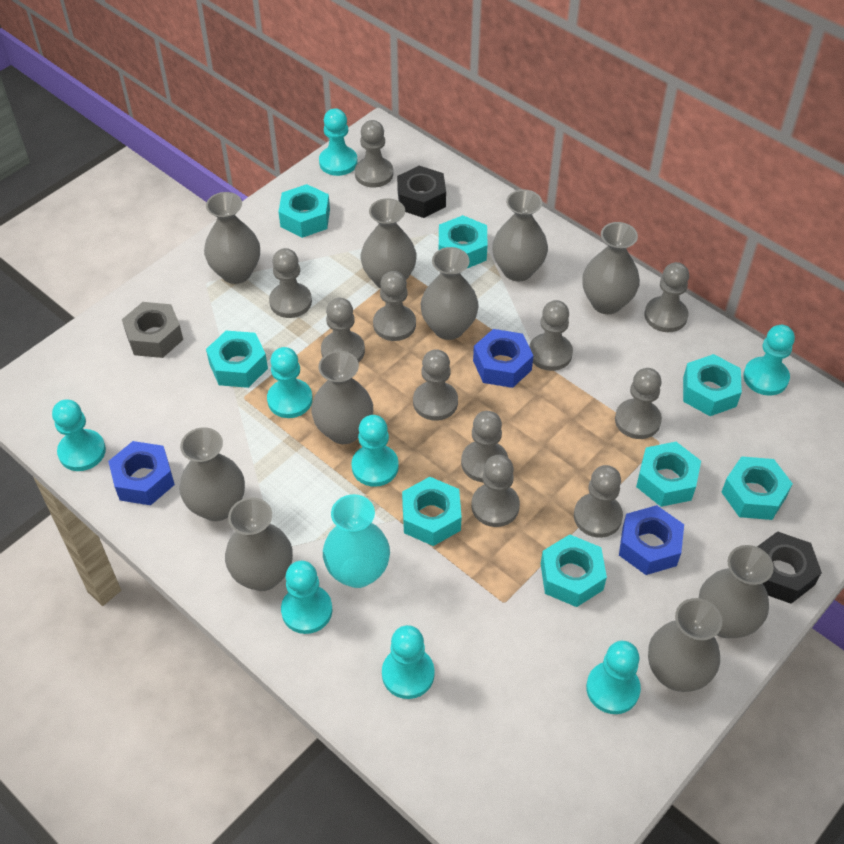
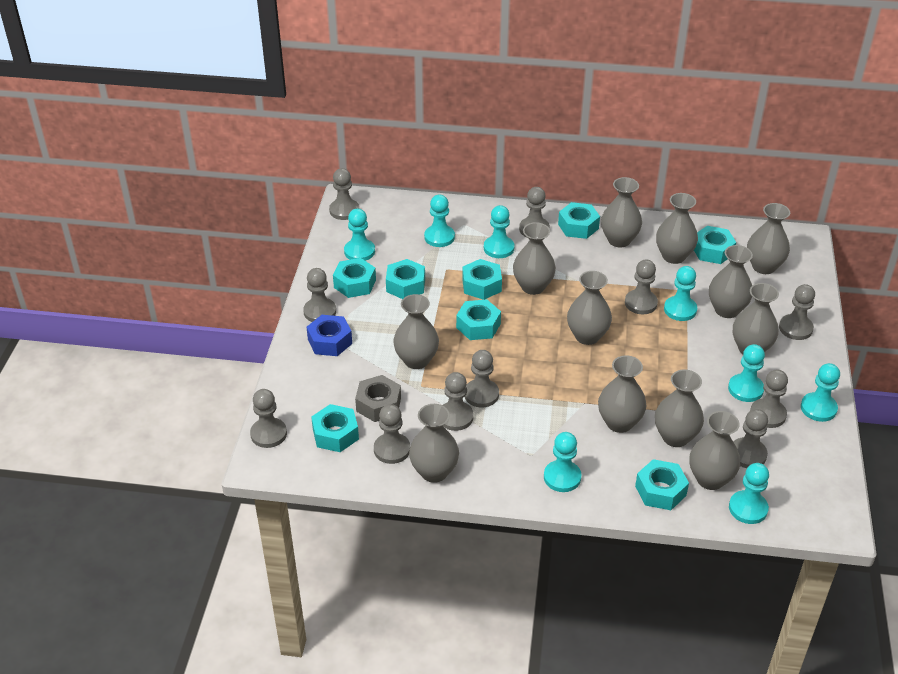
black nut: [397,166,446,218] [757,531,822,604] = 2 -> none = 0
blue nut: [108,441,175,505] [473,329,534,388] [619,505,684,575] = 3 -> [307,315,352,356] = 1
grey vase: [179,427,245,521] [204,192,260,284] [225,497,293,591] [311,351,373,444] [361,198,417,288] [421,247,479,340] [492,189,548,281] [582,222,640,314] [648,598,722,692] [699,545,774,638] = 10 -> [393,294,439,369] [409,404,459,483] [513,222,556,295] [567,271,612,345] [598,355,647,433] [601,177,642,248] [655,369,704,447] [656,193,698,264] [689,411,740,490] [709,245,753,318] [733,283,779,354] [747,203,790,274] = 12
turquoise vase: [323,494,390,588] = 1 -> none = 0

